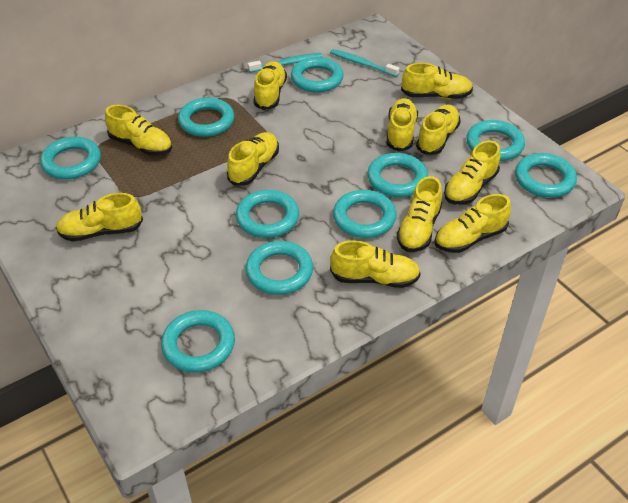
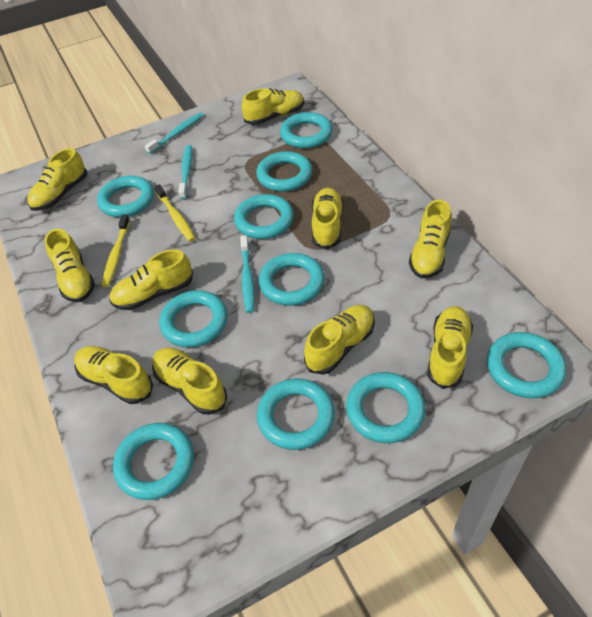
turquoise toothbrush: [248,53,322,73] [330,49,399,77] = 2 -> [145,112,204,154] [178,145,192,199] [240,235,255,313] = 3
yellow shoe: [56,193,143,242] [105,105,172,155] [227,132,279,186] [253,61,287,110] [330,240,421,288] [387,98,418,152] [397,176,442,252] [401,63,473,99] [416,104,461,155] [434,194,511,253] [444,141,501,205] = 11 -> [27,148,87,211] [44,229,95,302] [74,346,153,404] [109,249,193,310] [152,348,227,415] [242,88,304,125] [304,305,375,375] [312,188,343,249] [409,200,451,278] [427,306,473,389] = 10
yellow toothbrush: none = 0 -> [102,215,130,287] [155,184,195,242] = 2

